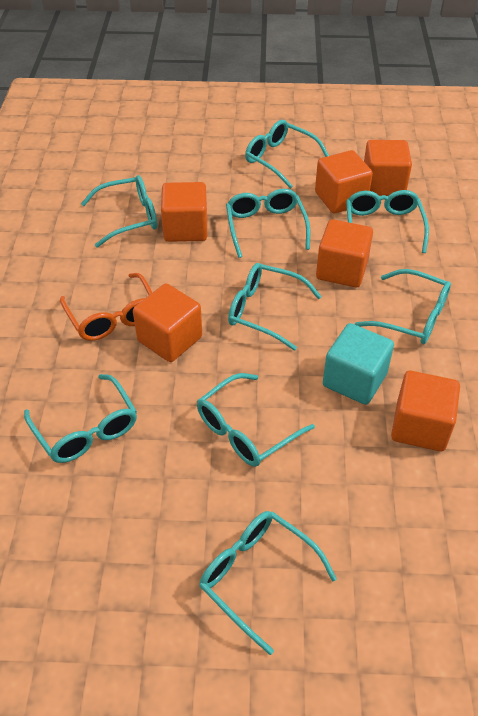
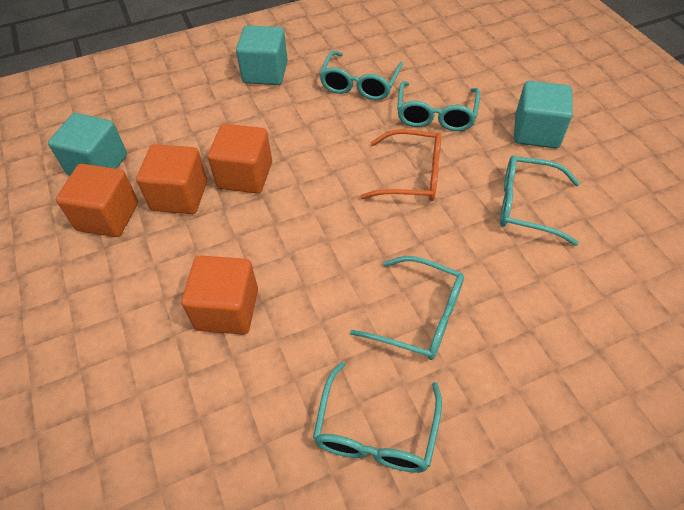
orange cube: [133,284,202,362] [161,182,207,242] [315,150,373,213] [316,219,373,287] [364,140,412,196] [391,371,460,451] = 6 -> [56,164,138,237] [136,144,207,214] [182,256,258,335] [208,124,272,194] = 4
turquoise cube: [323,323,394,405] = 1 -> [48,113,127,176] [236,26,288,85] [514,81,573,148] = 3
turquoise glasses: [24,374,137,463] [81,175,157,248] [197,373,315,467] [199,511,337,655] [226,189,310,258] [228,263,322,351] [245,120,329,189] [346,190,429,253] [355,269,451,344] = 9 -> [313,361,442,473] [319,51,403,100] [350,256,464,360] [397,81,480,131] [500,156,580,246] = 5

